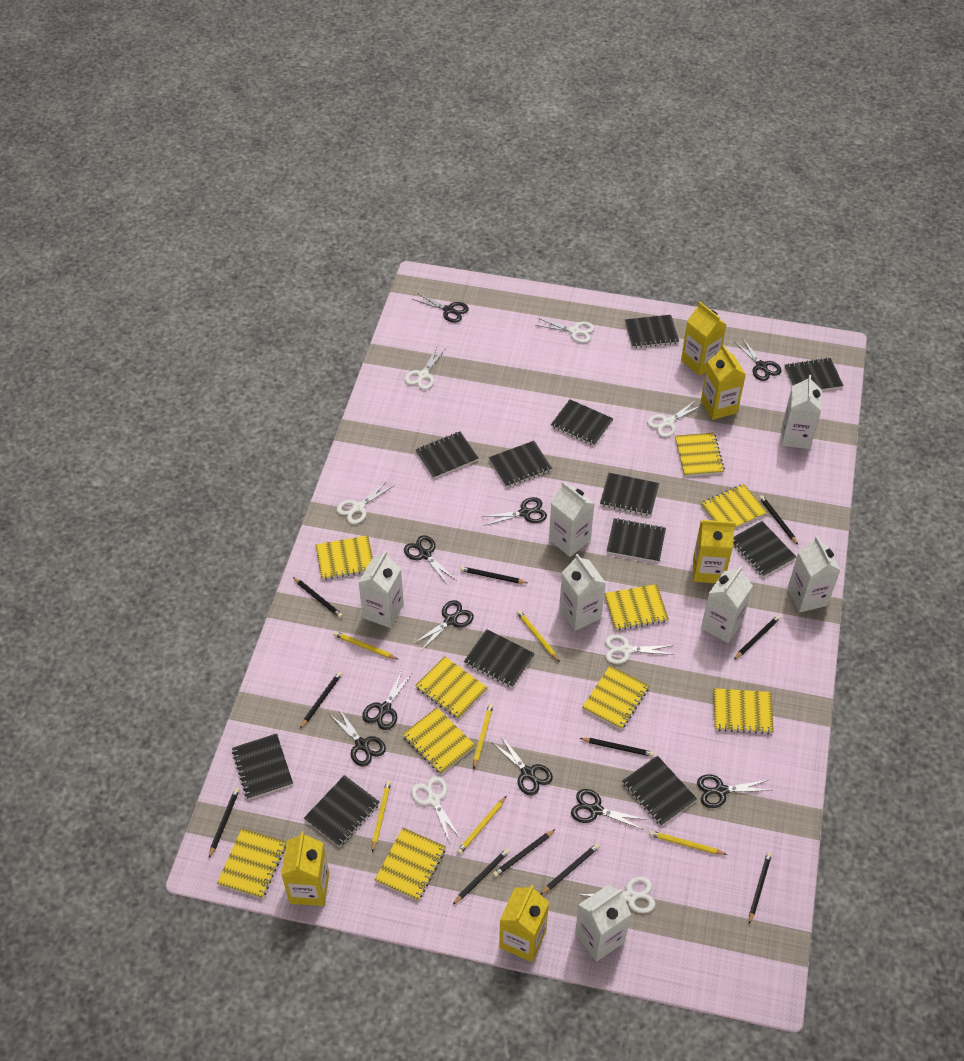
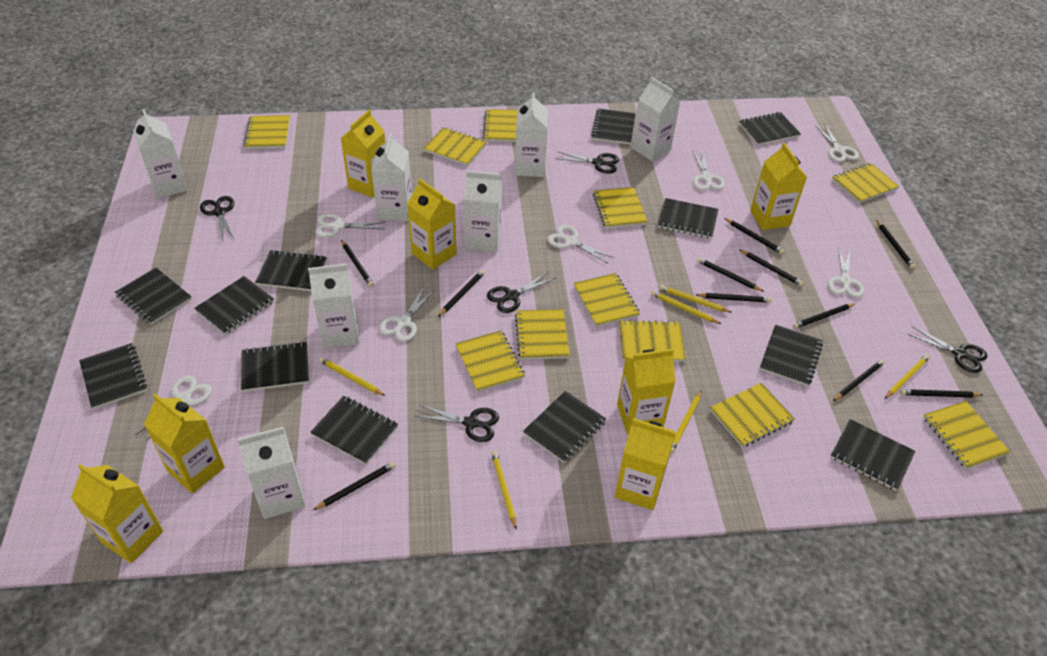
black scissors: [329,709,386,767] [362,671,412,730] [404,535,457,585] [412,293,469,323] [413,600,474,652] [482,497,547,526] [492,736,553,796] [571,789,647,830] [697,774,772,808] [734,339,782,381] = 10 -> [200,196,234,241] [415,405,499,442] [487,272,555,313] [555,151,619,174] [907,326,987,373] = 5
yellow carton: [281,831,329,906] [499,885,549,962] [681,302,727,376] [693,520,735,583] [701,345,746,420] = 5 -> [71,464,163,563] [144,393,225,493] [340,110,385,198] [407,178,457,270] [615,418,676,510] [617,349,676,434] [750,143,807,230] = 7
yellow notebook: [217,828,286,899] [315,536,373,580] [375,828,446,901] [402,707,476,774] [415,656,488,719] [582,665,649,730] [604,584,669,631] [675,432,725,477] [701,484,767,529] [714,688,774,734] = 10 -> [244,115,290,149] [423,127,487,166] [455,330,525,392] [483,109,518,142] [515,309,570,360] [574,273,640,327] [593,187,648,229] [619,320,686,362] [710,383,795,447] [832,163,899,203] [923,401,1010,469] = 11

